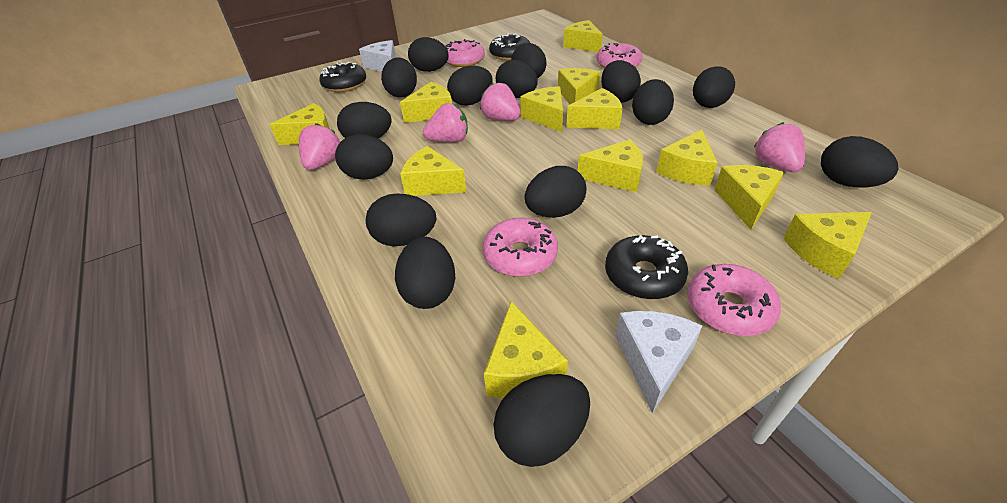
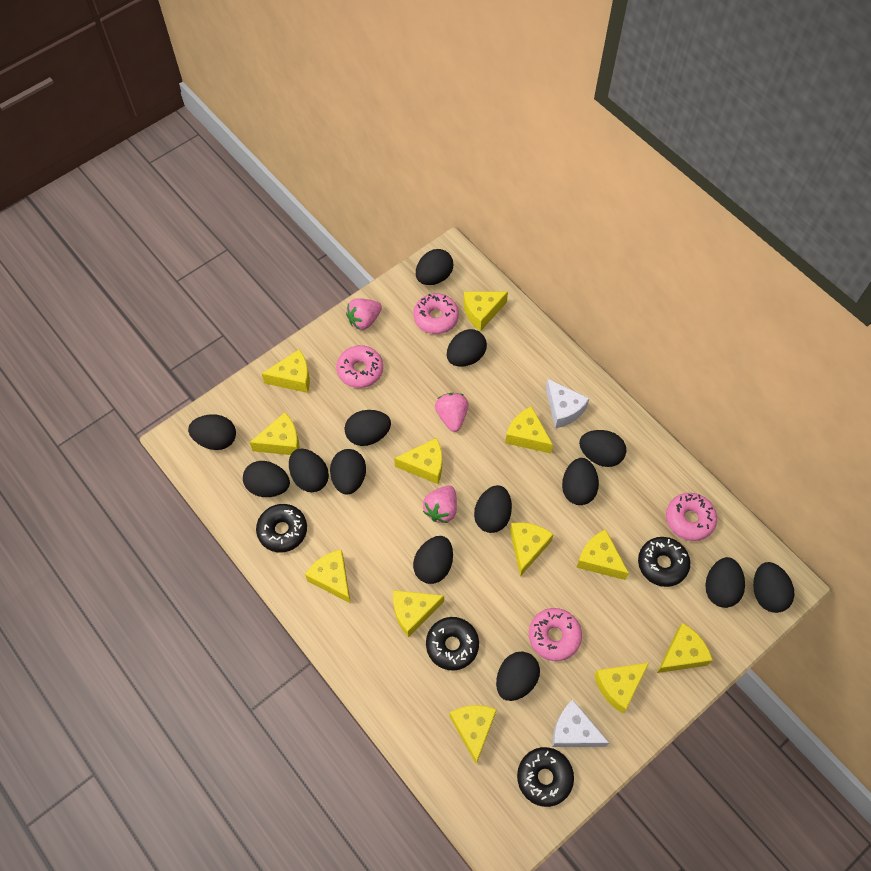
black donut: [320,62,366,92] [489,33,530,61] [605,235,688,300] = 3 -> [256,504,307,552] [426,617,479,670] [517,747,574,807] [638,537,690,587] = 4
black egg: [335,134,393,180] [337,102,392,138] [366,193,436,246] [381,58,417,97] [395,237,455,309] [408,37,449,72] [447,66,493,106] [494,374,590,467] [496,60,538,98] [511,43,546,78] [525,166,586,218] [601,60,641,102] [632,79,674,125] [693,67,735,108] [821,136,899,187] = 15 -> [188,414,236,450] [243,461,290,497] [289,449,329,492] [330,449,366,495] [345,410,391,446] [413,536,453,584] [416,249,453,285] [447,329,487,367] [474,485,512,533] [496,652,540,701] [562,458,599,505] [579,430,626,467] [705,557,745,608] [753,562,795,613] = 14
pink strawberry: [299,123,340,170] [423,103,468,142] [480,83,521,121] [754,122,805,172] = 4 -> [346,298,382,330] [423,486,457,523] [435,393,468,432] = 3

